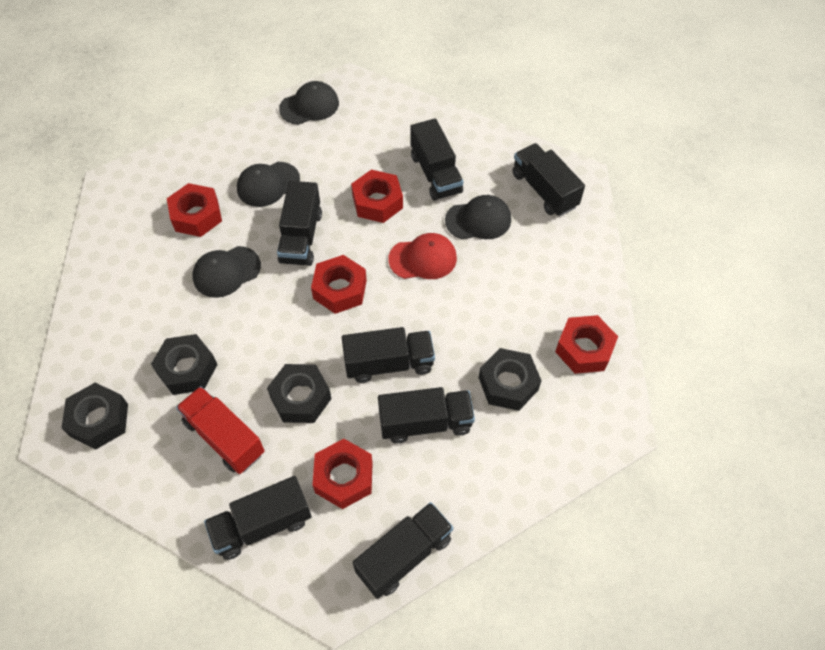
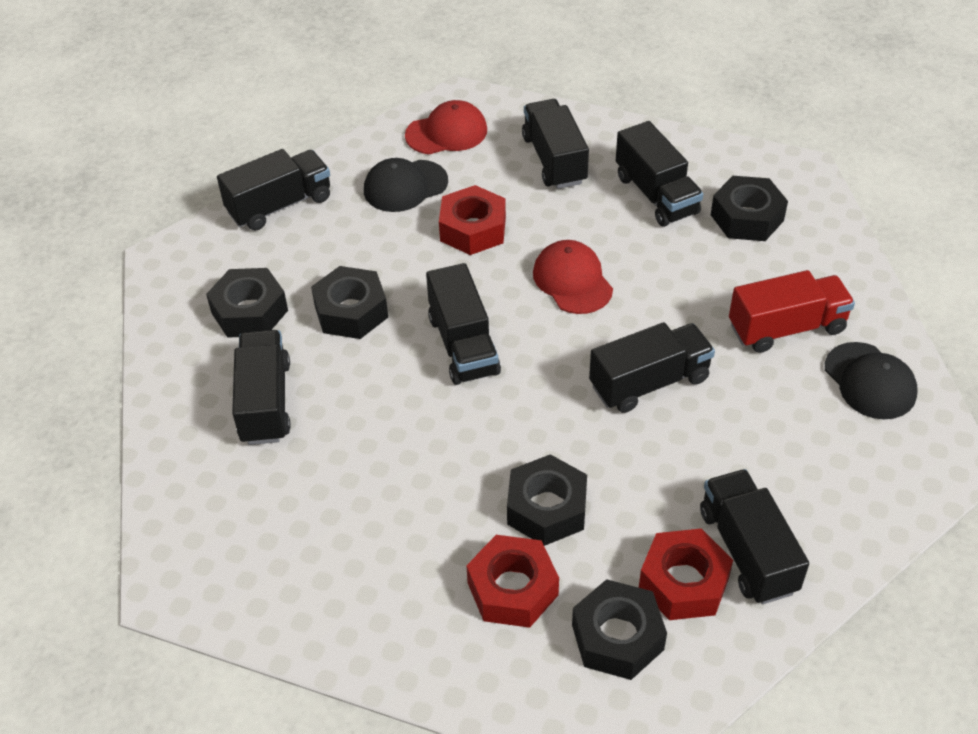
black cap: [193,246,261,298] [237,162,300,207] [279,81,339,125] [445,195,511,239] = 4 -> [364,158,448,212] [825,342,918,419] = 2
black nut: [62,383,128,449] [151,334,217,395] [267,364,332,423] [479,348,542,411] = 4 -> [206,268,288,338] [311,266,388,339] [507,454,587,546] [572,579,667,680] [711,176,788,241] = 5
red cap: [388,233,457,279] = 1 -> [405,100,487,154] [533,240,613,314] = 2
red nut: [167,183,222,237] [311,255,367,314] [313,439,373,509] [351,169,403,223] [555,315,618,374] = 5 -> [439,185,506,255] [466,535,559,628] [639,528,733,620] = 3

